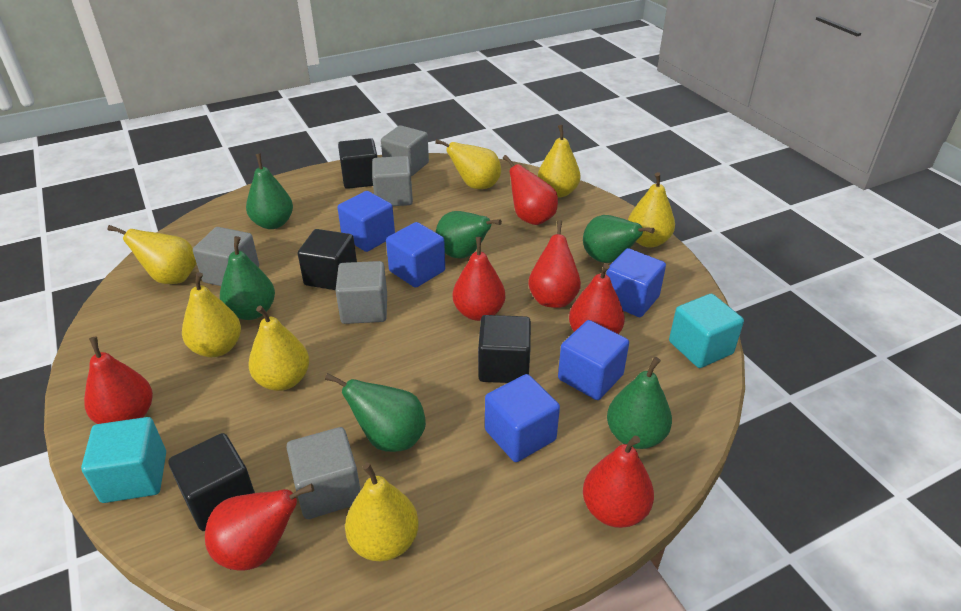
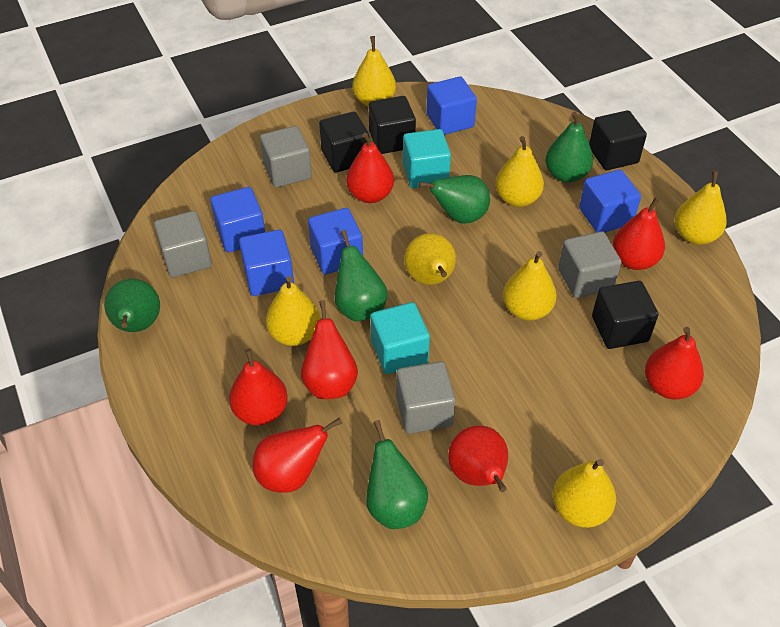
green pear: [220,236,275,320] [246,153,293,229] [325,373,426,452] [436,211,502,259] [583,215,655,263] [607,357,672,449] = 6 -> [104,279,160,332] [335,230,388,321] [366,420,428,529] [418,175,490,224] [545,112,593,183] = 5
grey cube: [193,227,259,286] [286,427,361,519] [335,261,387,324] [372,156,413,206] [381,125,429,176] = 5 -> [154,211,212,278] [260,126,312,188] [396,361,456,434] [558,231,622,298] = 4

